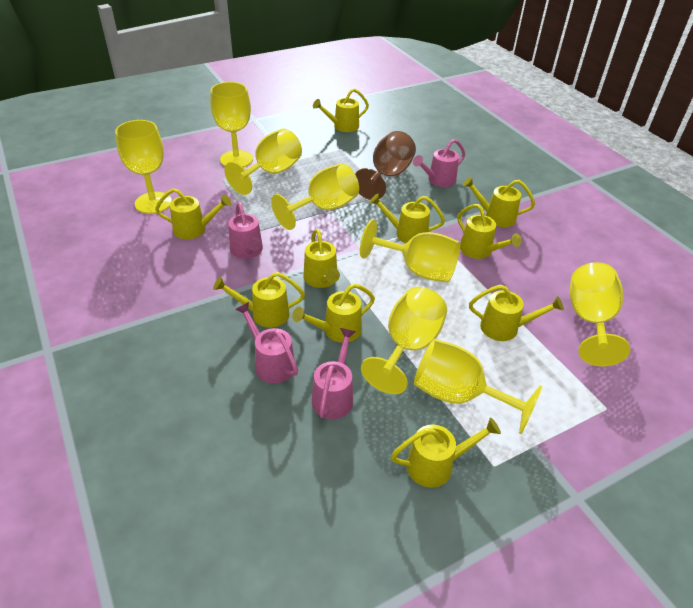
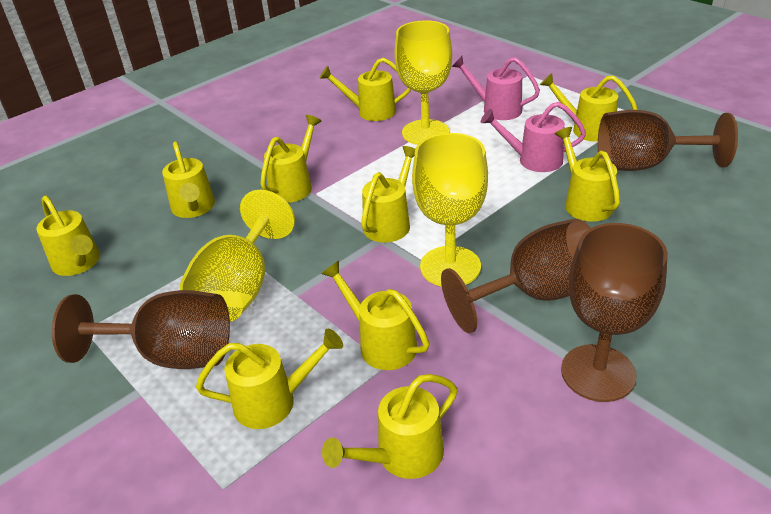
brown goblet: [355,131,416,200] = 1 -> [52,290,230,369] [441,219,591,333] [561,223,668,402] [598,110,738,171] = 4
pink watering can: [228,202,263,259] [235,302,298,383] [312,328,356,419] [413,139,465,187] = 4 -> [451,56,540,120] [481,102,586,172] = 2
yellow goblet: [115,120,172,214] [210,82,253,167] [225,128,302,195] [271,163,359,230] [360,219,460,283] [361,287,447,394] [414,339,542,434] [570,262,630,366] = 8 -> [180,190,295,322] [395,20,452,145] [412,133,488,287] = 3

